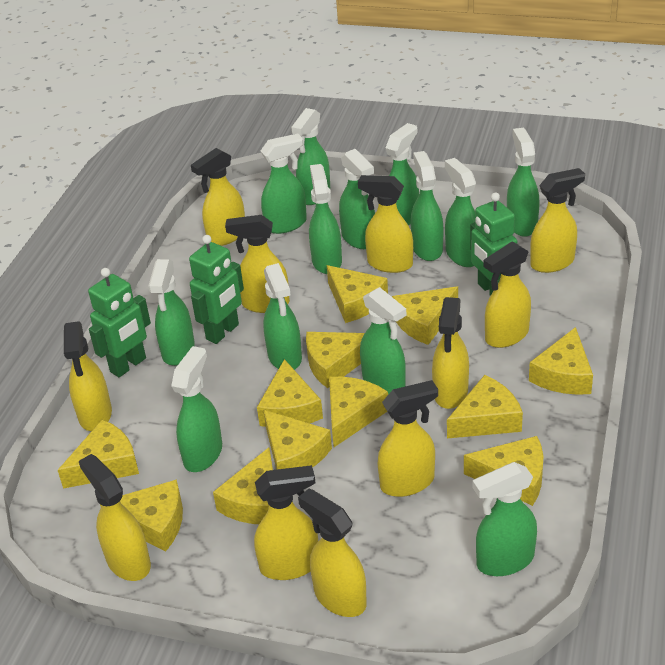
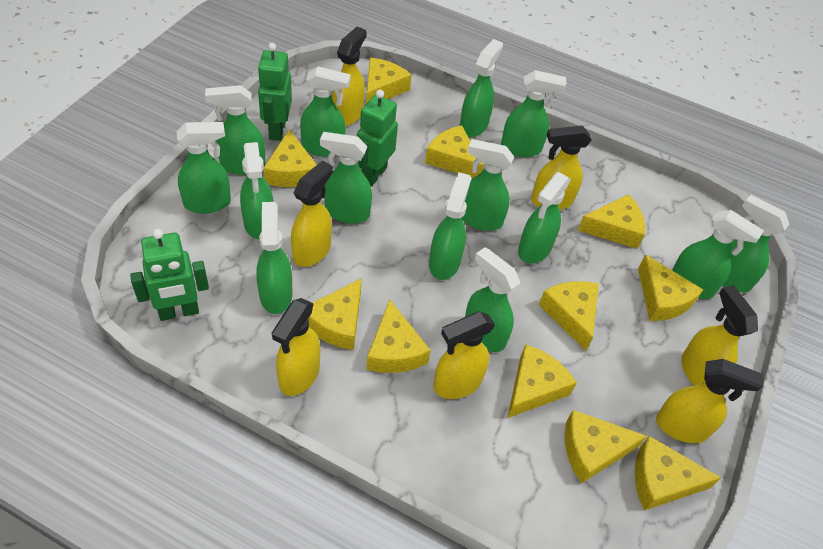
green spray bottle: [148,259,195,366] [171,346,222,472] [261,134,307,234] [263,263,302,370] [291,108,330,205] [309,164,342,274] [339,149,375,249] [360,287,407,395] [386,123,419,225] [411,151,443,261] [445,158,476,267] [472,462,537,576] [507,128,540,237] = 13 -> [176,122,231,214] [205,85,265,175] [240,142,274,239] [256,202,292,314] [300,66,351,157] [320,132,372,224] [429,172,471,280] [460,39,503,137] [461,139,514,231] [465,247,520,352] [501,70,567,157] [518,172,571,264] [672,210,764,299] [723,195,790,292] = 14
yellow cheese: [58,420,139,489] [100,479,183,552] [213,447,273,524] [257,359,323,427] [263,410,332,470] [306,332,365,388] [327,265,388,323] [329,377,388,447] [392,286,458,345] [447,375,523,438] [464,436,543,506] [529,327,593,395] = 12 -> [264,129,317,187] [308,278,362,350] [366,58,412,104] [366,300,431,373] [425,125,484,178] [507,344,577,418] [539,281,599,351] [564,410,647,483] [578,194,645,249] [634,436,721,510] [638,254,703,321] = 11
yellow spray bottle: [64,321,112,431] [79,454,151,581] [191,148,245,246] [225,215,290,313] [254,465,318,580] [298,489,367,617] [358,175,413,273] [378,380,438,497] [432,297,469,409] [483,241,531,348] [530,168,585,273] = 11 -> [272,298,320,396] [291,160,333,267] [332,27,367,126] [433,312,495,399] [531,125,592,210] [656,359,764,443] [681,285,758,386] = 7

